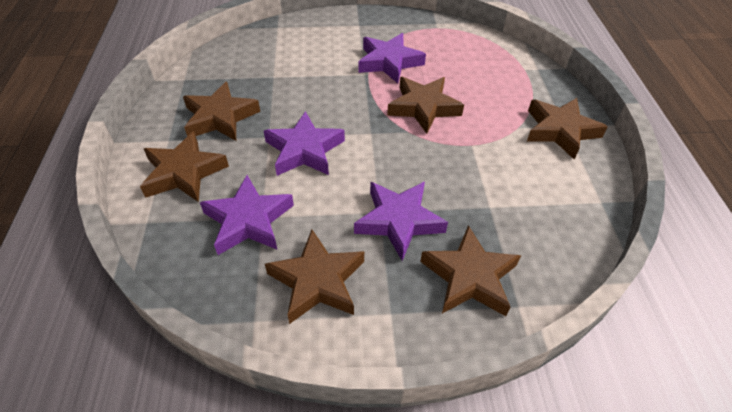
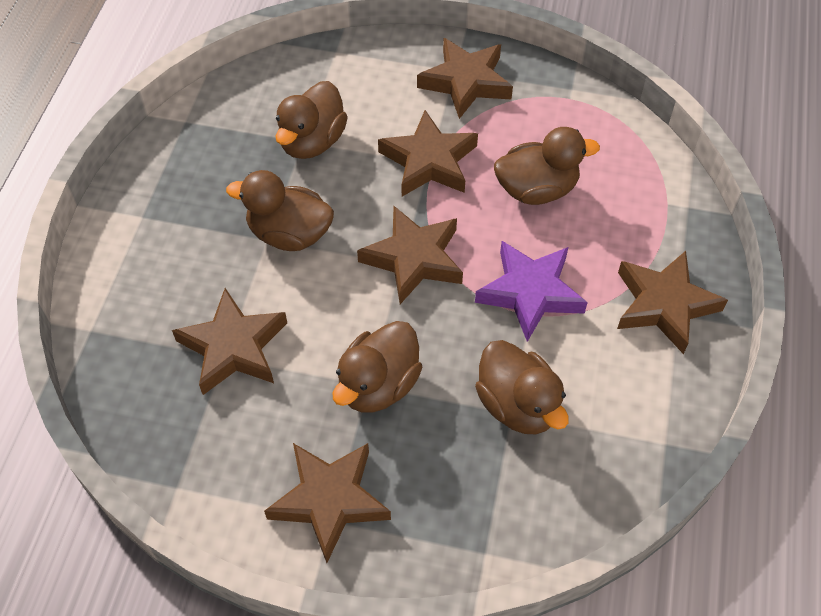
brown duck: none = 0 -> [226,170,334,251] [275,81,348,159] [333,321,423,413] [475,340,569,434] [494,127,600,205] = 5
purple star: [200,175,294,255] [264,111,345,176] [354,182,448,261] [359,33,426,83] = 4 -> [475,241,588,342] = 1

